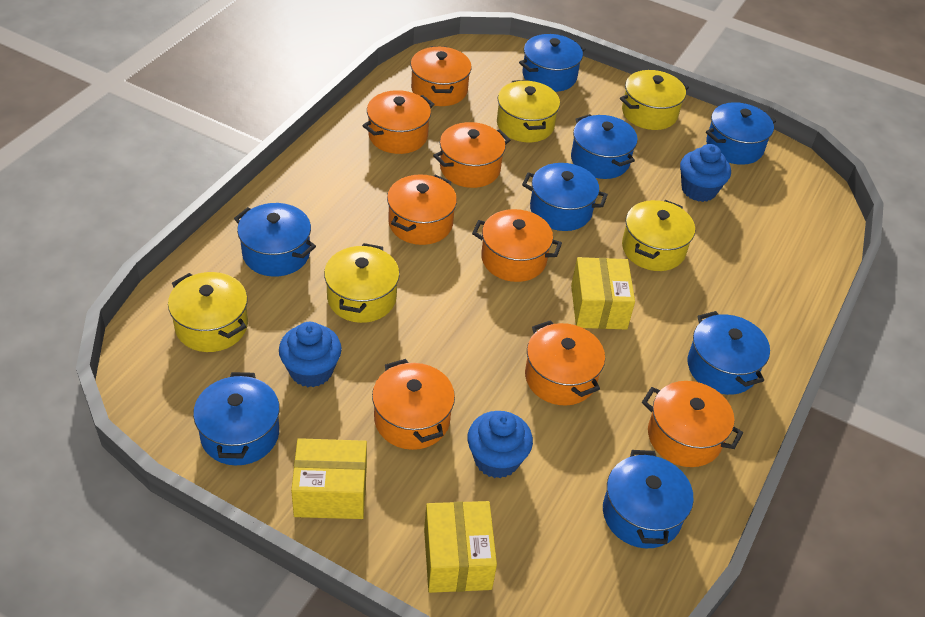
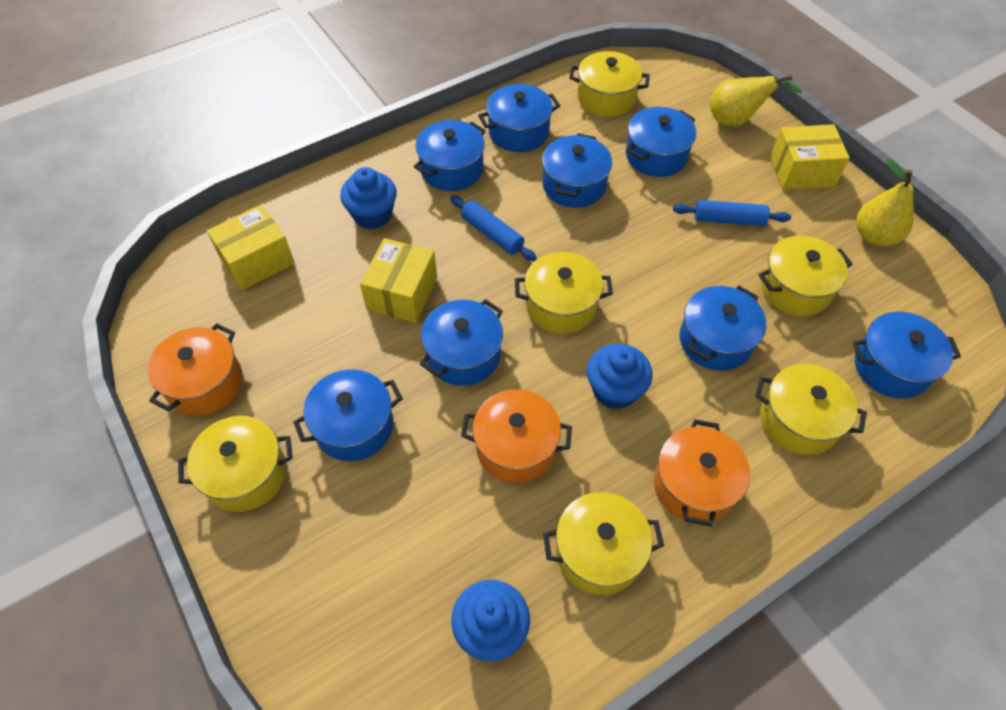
blue rolling pin: none = 0 -> [450,195,537,261] [673,200,791,226] = 2
orange pot: [362,90,434,154] [372,359,455,450] [387,174,457,245] [410,46,472,106] [433,122,510,188] [472,209,562,282] [525,320,605,406] [642,381,743,467] = 8 -> [148,323,242,415] [461,389,572,483] [654,419,750,527] = 3
yellow pear: none = 0 -> [710,75,802,126] [857,159,914,246] = 2
yellow pot: [168,272,248,352] [324,243,400,323] [497,80,560,142] [620,70,689,130] [622,200,695,271] = 5 -> [178,416,293,512] [515,252,613,334] [543,492,664,595] [569,51,650,117] [755,364,867,455] [759,236,853,316] = 6

